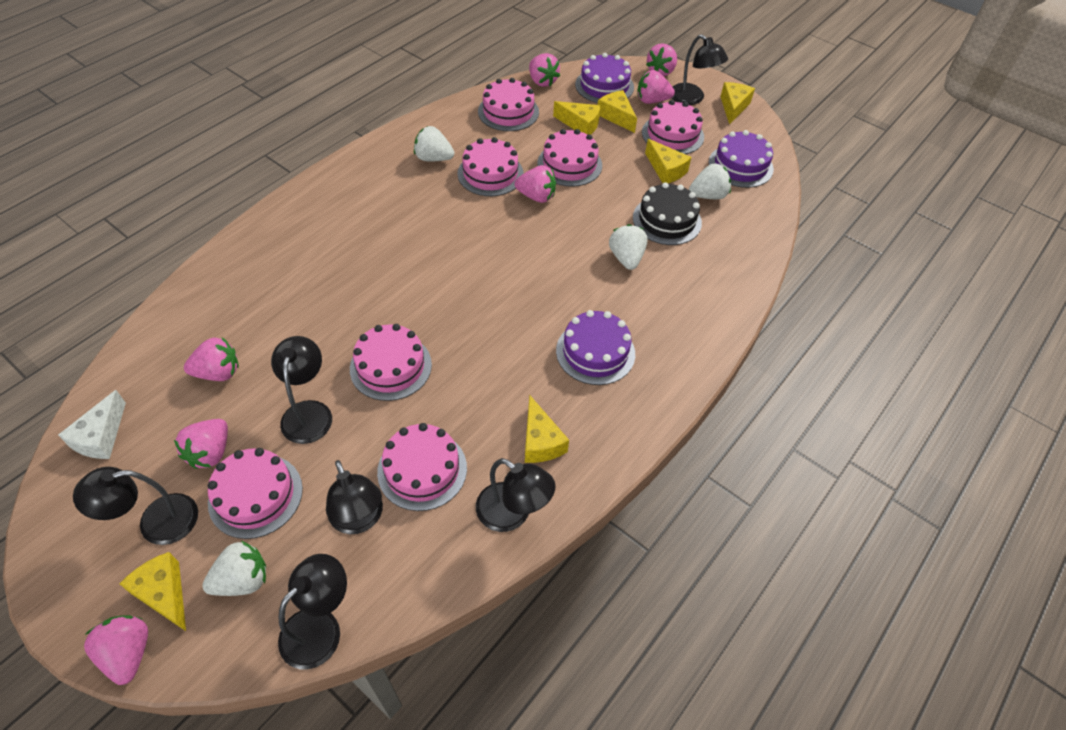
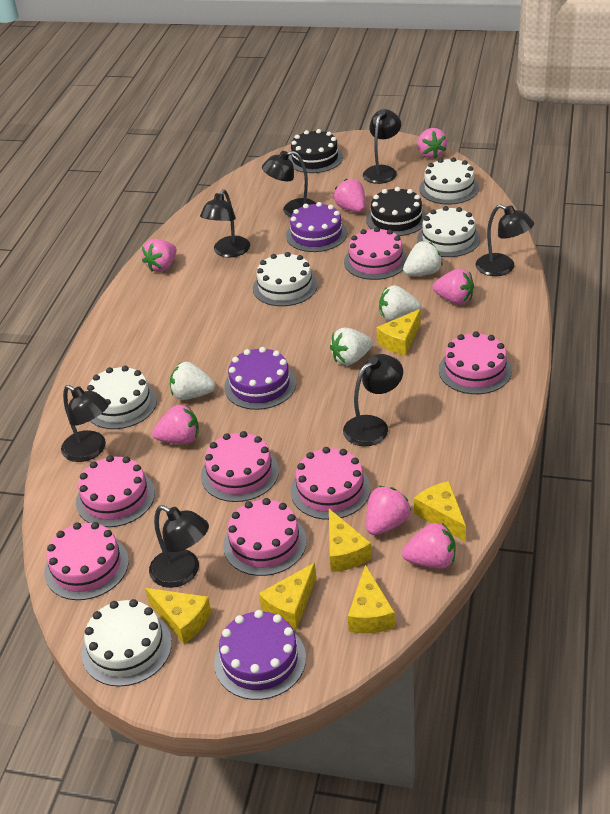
black cake: [633,182,702,245] = 1 -> [288,129,343,173] [366,187,427,236] = 2
black lamp: [73,467,198,545] [271,336,332,444] [278,554,347,669] [326,460,383,534] [476,458,555,532] [672,34,728,105] = 6 -> [61,385,109,462] [149,505,209,588] [200,189,250,257] [262,151,316,217] [343,354,403,446] [363,109,401,184] [476,204,534,276] = 7
white cake: none = 0 -> [82,599,172,687] [87,366,157,429] [253,252,318,306] [417,206,480,257] [419,157,479,205] = 5
white cheese: [58,390,126,459] = 1 -> none = 0

